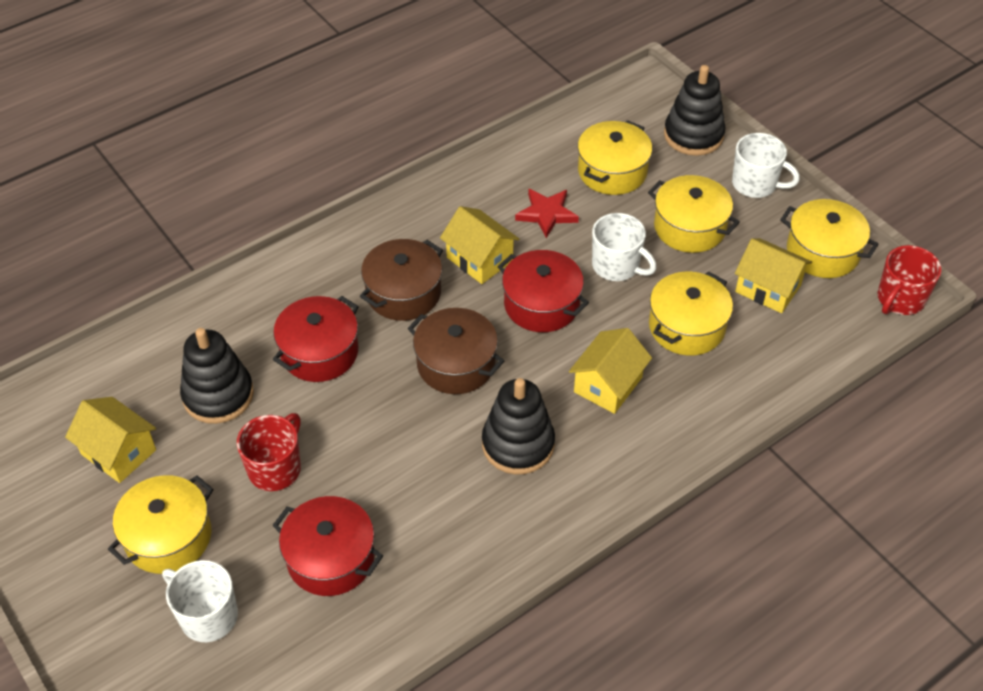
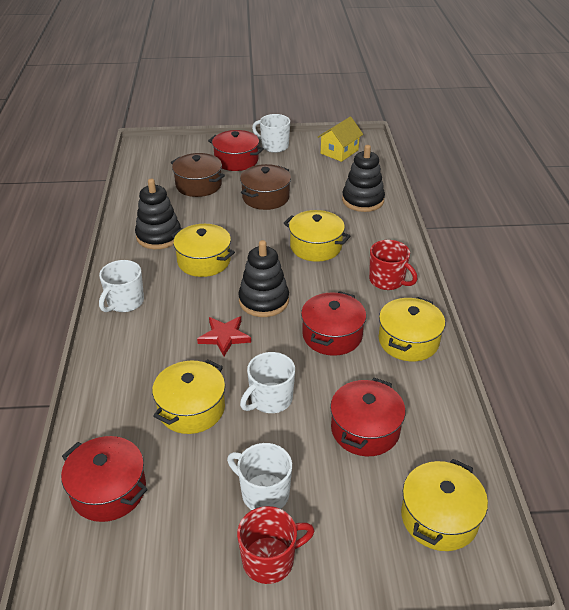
red pot: [272,496,383,596] [273,296,359,382] [497,250,589,332] = 3 -> [61,436,148,522] [208,130,264,171] [301,291,366,356] [330,378,406,456] = 4
white mug: [162,560,238,642] [592,213,657,281] [732,133,800,198] = 3 -> [99,260,144,312] [227,443,292,510] [240,352,295,413] [252,114,290,153] = 4
yellow house: [65,397,156,483] [440,206,519,284] [569,328,652,414] [735,238,812,313] = 4 -> [318,116,363,162] = 1

